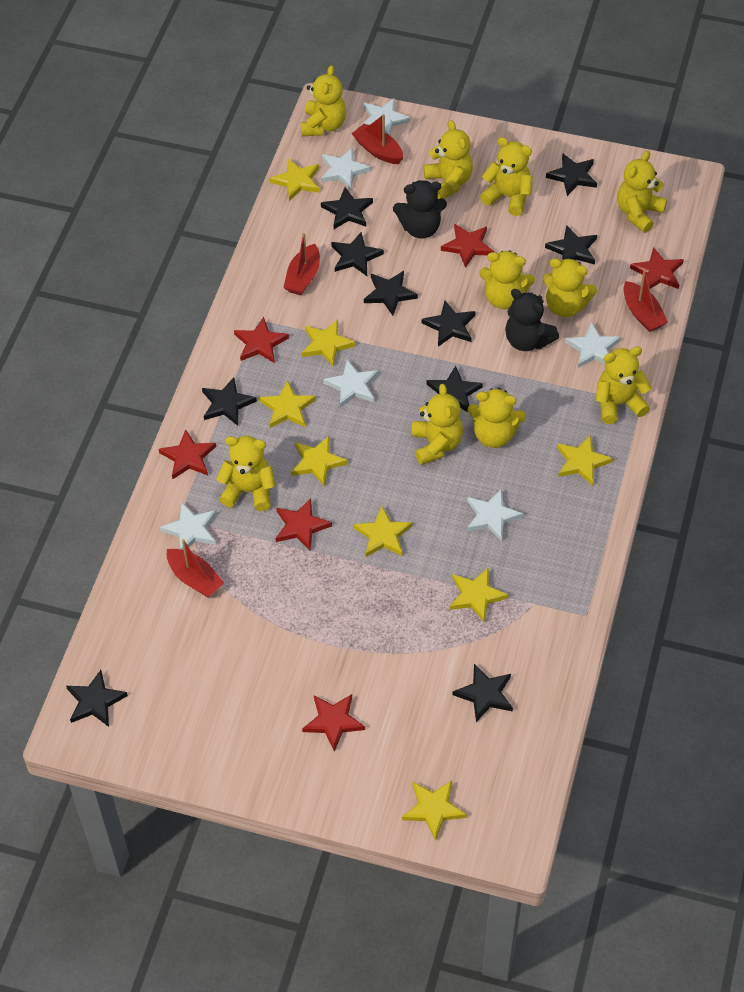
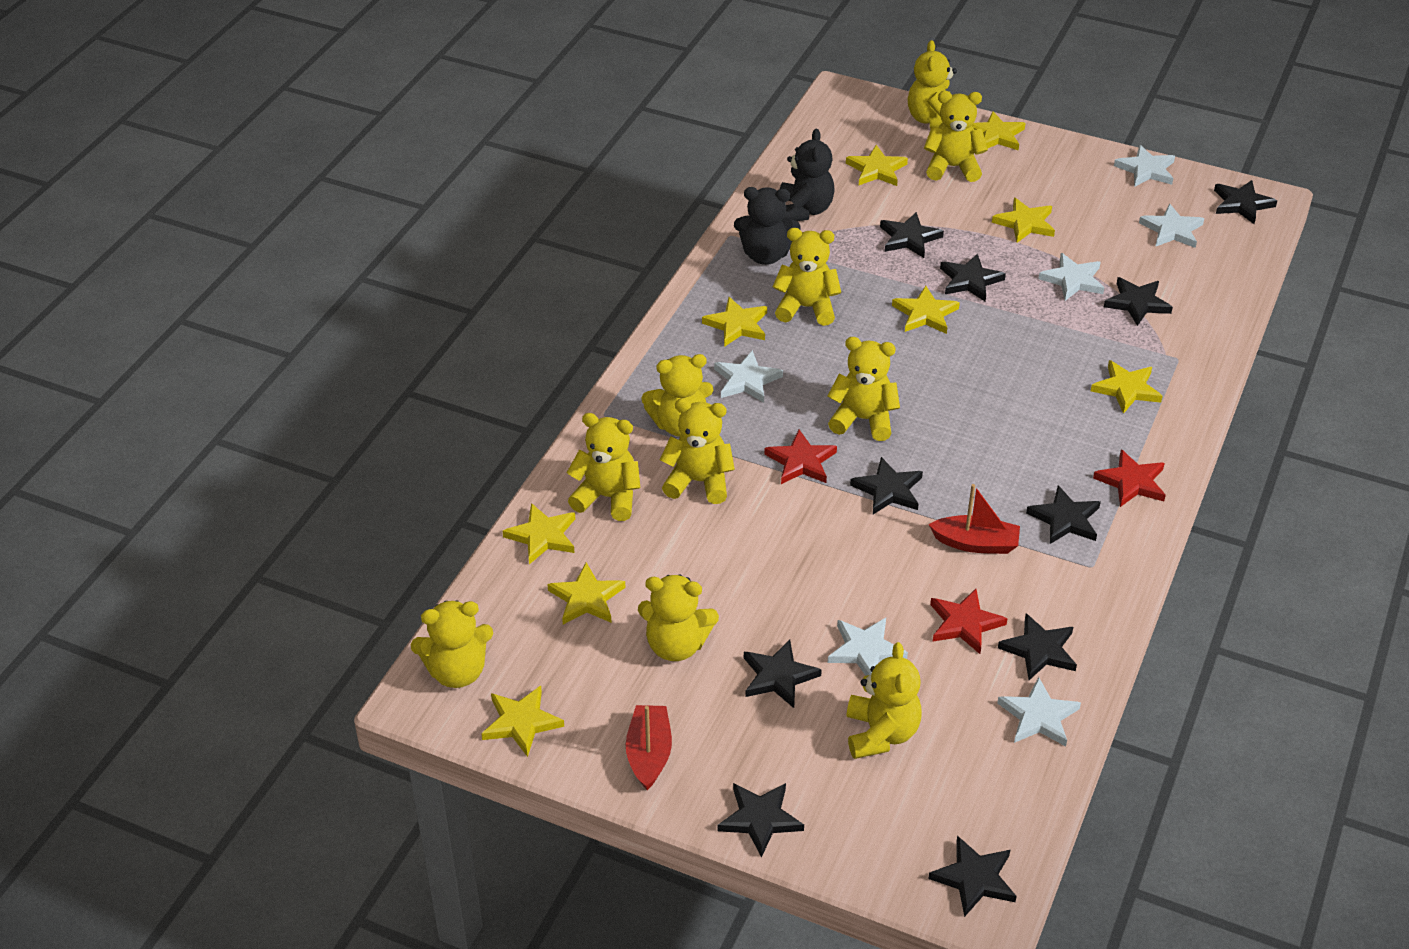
red boat: [167,539,224,597] [283,233,320,295] [351,114,403,164] [623,270,668,332] = 4 -> [626,705,672,790] [929,484,1020,554] = 2
red star: [159,429,216,479] [234,317,289,363] [275,498,332,551] [302,694,365,752] [441,224,494,268] [630,247,684,289] = 6 -> [764,430,837,484] [930,589,1008,654] [1093,449,1166,507] = 3
yellow star: [259,380,316,428] [270,158,320,201] [291,436,348,486] [302,320,356,367] [353,506,412,557] [402,780,467,841] [450,567,508,622] [557,435,613,486] = 8 -> [481,686,564,757] [503,503,575,564] [547,563,626,624] [702,297,767,347] [846,145,908,186] [892,286,960,334] [972,111,1026,150] [992,198,1055,243] [1091,360,1163,414] = 9

